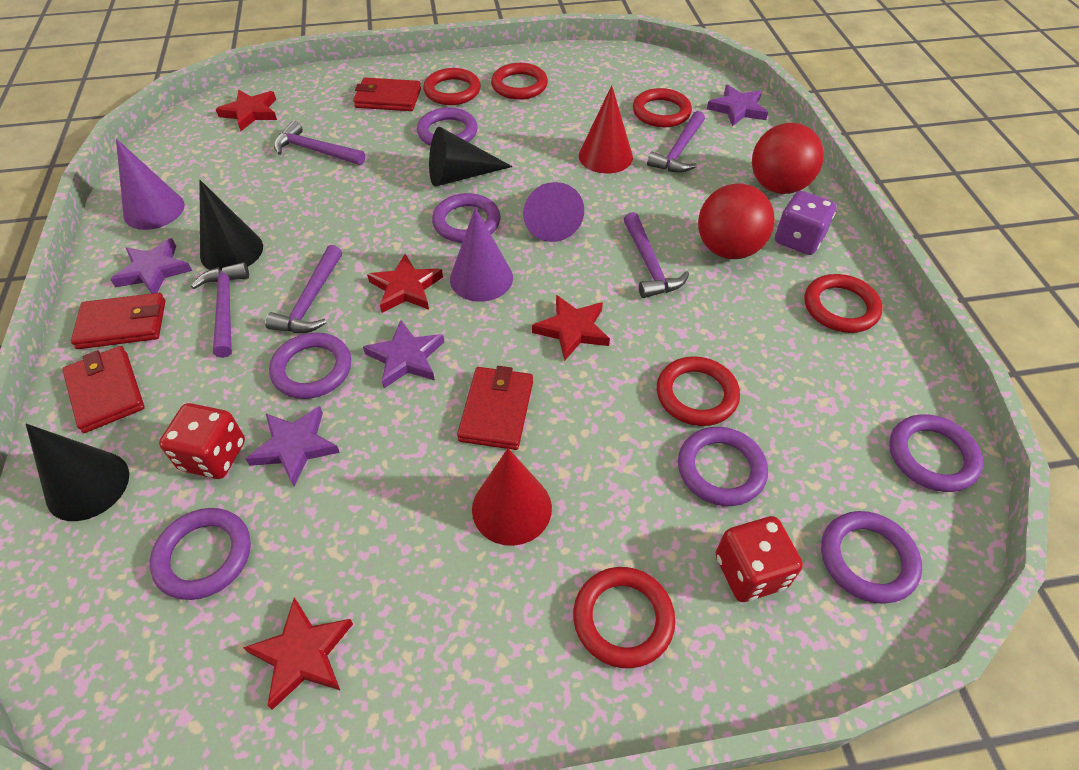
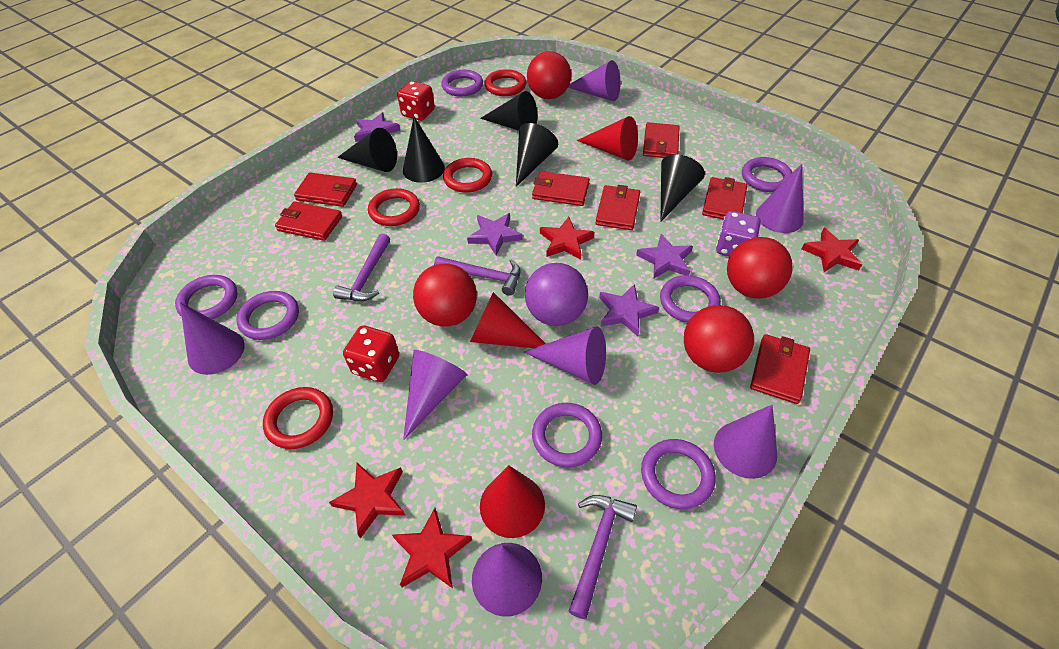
black cone: [26,424,129,521] [199,180,263,270] [429,127,513,186] = 3 -> [337,128,397,172] [403,117,445,183] [480,91,537,131] [516,123,558,187] [660,154,705,222] = 5
purple ball: none = 0 -> [525,263,588,326] = 1
purple cone: [116,138,185,230] [450,207,513,302] [523,182,584,242] = 3 -> [180,302,245,375] [403,350,467,440] [472,543,542,617] [524,326,606,385] [568,60,621,101] [714,405,777,479] [756,164,804,233] = 7
purple hammer: [191,262,249,358] [265,245,342,333] [274,121,365,165] [624,212,689,298] [647,111,705,173] = 5 -> [333,233,390,301] [434,256,521,296] [569,495,637,619] = 3
red ball: [698,183,775,259] [752,123,824,194] = 2 -> [413,263,477,326] [527,51,571,99] [684,305,754,373] [727,237,793,299] = 4
red cone: [472,448,552,546] [579,85,633,174] = 2 -> [470,292,546,348] [480,465,545,538] [577,116,638,161] = 3
red ring: [423,68,481,105] [491,63,548,100] [573,567,675,668] [633,88,692,127] [657,356,740,426] [804,274,883,333] = 6 -> [263,387,333,449] [368,188,420,226] [443,158,492,193] [485,69,526,96] = 4
red wallet: [62,346,145,433] [71,293,165,349] [353,77,421,111] [457,366,533,450] = 4 -> [275,201,342,241] [294,173,357,207] [532,171,590,206] [596,185,640,230] [643,122,679,158] [702,177,748,220] [750,334,810,404] = 7

